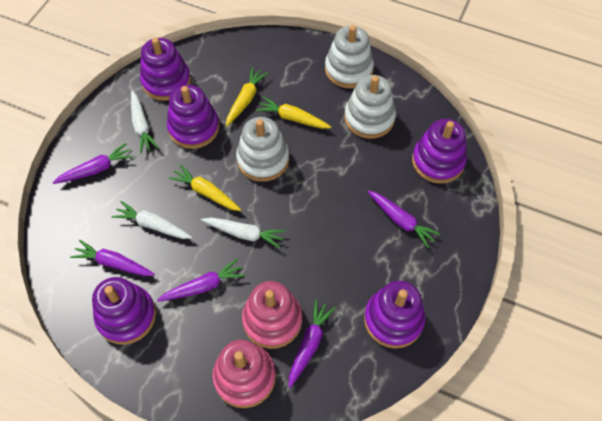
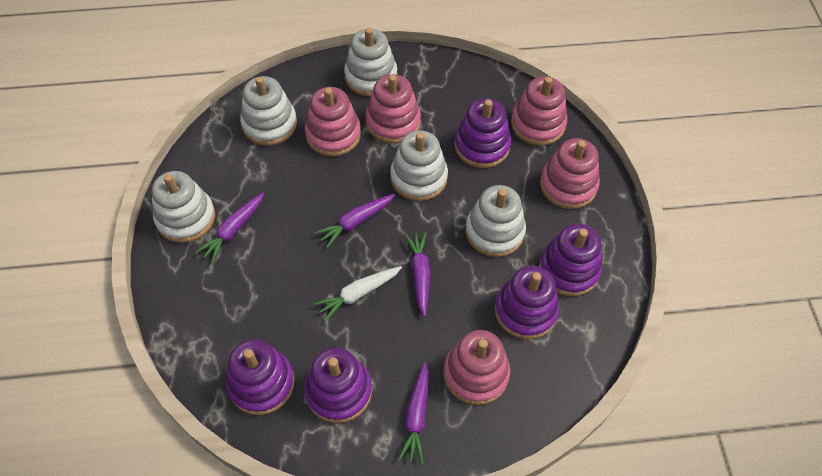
pink stacking toy: [212,340,276,408] [242,281,302,349] = 2 -> [305,87,361,156] [366,74,421,144] [443,330,510,405] [511,76,567,146] [540,138,600,209] = 5
purple carrot: [52,143,133,184] [70,240,155,276] [157,258,245,302] [289,300,335,388] [367,190,440,248] = 5 -> [196,193,264,263] [315,194,395,248] [398,362,429,464] [405,232,430,317] = 4
white carrot: [112,201,192,239] [131,91,159,154] [201,218,286,248] = 3 -> [314,266,402,321] = 1
white stacking toy: [236,117,289,182] [325,25,374,88] [344,75,396,139] = 3 -> [152,171,215,243] [240,76,297,146] [344,28,397,96] [390,130,448,201] [465,185,526,257] = 5
yellow carrot: [169,164,241,211] [226,67,268,126] [256,97,331,129] = 3 -> none = 0

